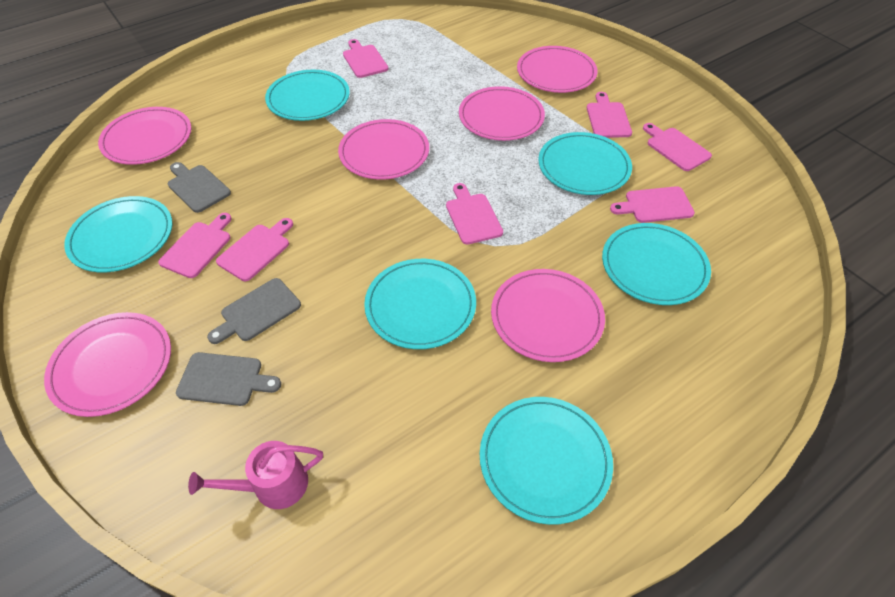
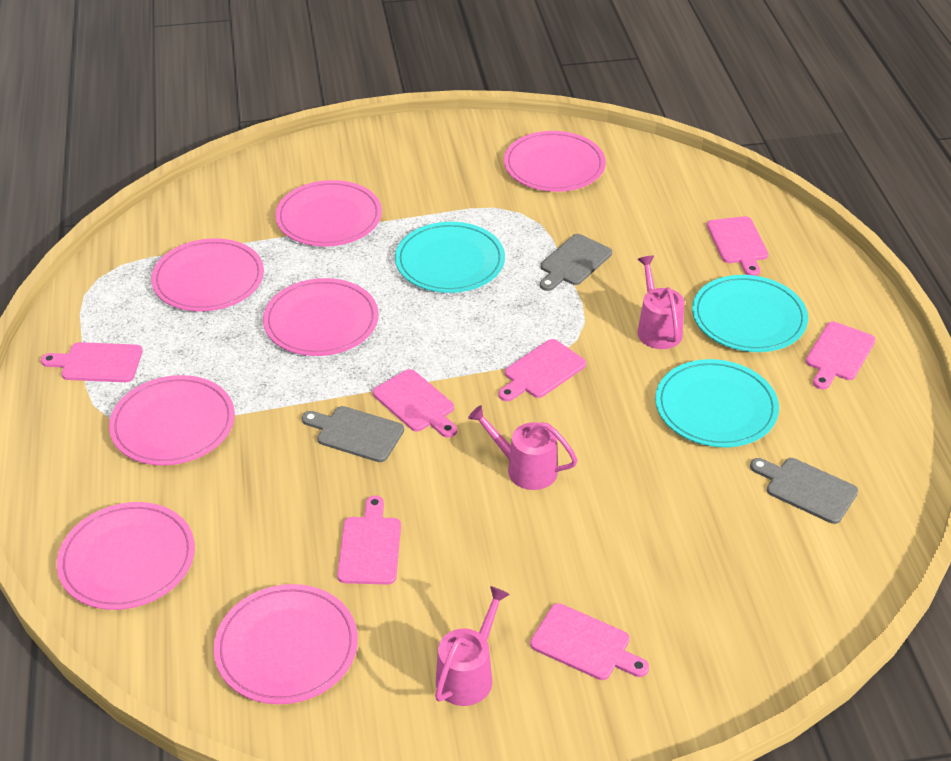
pink plate: [44,312,171,417] [98,107,191,165] [338,119,429,180] [459,86,545,141] [491,269,605,362] [517,46,598,93] = 6 -> [57,502,195,610] [109,375,235,466] [151,238,264,312] [213,584,358,704] [263,278,379,356] [275,180,382,246] [504,131,606,192] = 7
pink watering can: [188,441,323,509] = 1 -> [435,586,510,706] [468,405,578,490] [637,255,684,349] = 3
turquoise plate: [64,196,173,272] [265,70,350,121] [364,259,476,349] [480,397,613,525] [538,132,632,195] [602,223,711,305] = 6 -> [395,222,505,293] [655,359,779,447] [692,275,808,352] = 3

